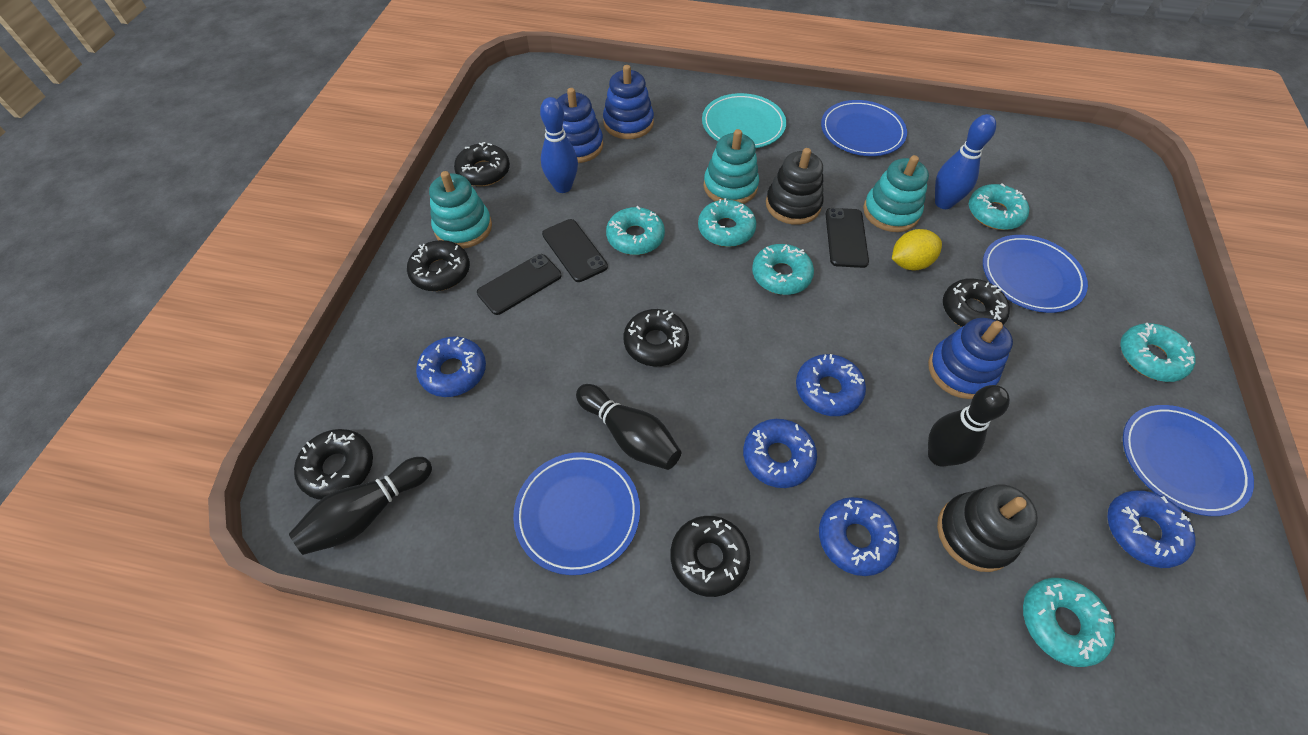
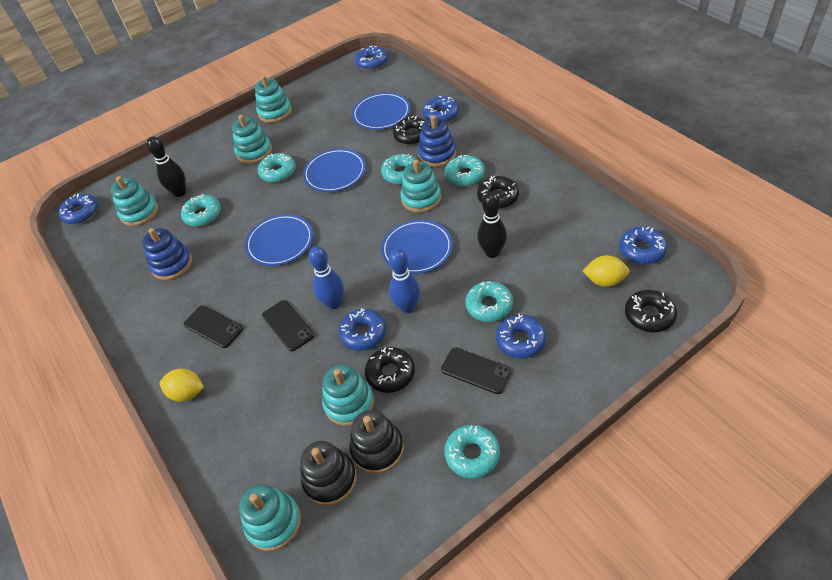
black bowling pin: [289,457,432,555] [576,384,681,470] [928,385,1010,467] = 3 -> [147,136,186,197] [477,192,507,258] = 2
black donut: [294,429,373,500] [407,240,470,291] [454,142,510,186] [623,309,689,366] [670,516,750,597] [943,278,1010,327] = 6 -> [365,347,415,393] [393,116,426,145] [477,176,519,209] [625,290,677,332] = 4
blue donut: [416,336,486,397] [743,419,817,488] [796,354,866,416] [819,497,899,576] [1107,491,1196,568] = 5 -> [59,193,99,224] [339,308,386,351] [355,45,388,70] [423,95,459,123] [496,314,546,358] [619,227,668,264] = 6
blue stacking toy: [557,88,603,163] [603,65,654,139] [928,318,1013,399] = 3 -> [142,228,192,280] [418,115,456,167] = 2
turquoise plate: [702,93,786,148] = 1 -> none = 0
turquoise stacking toy: [429,171,492,249] [704,129,759,204] [863,155,929,232] = 3 -> [111,176,158,226] [232,115,272,164] [239,485,301,551] [255,75,292,123] [322,365,374,426] [400,159,441,213] = 6
yellow lemon: [892,229,942,270] = 1 -> [160,369,204,402] [583,255,629,287] = 2

